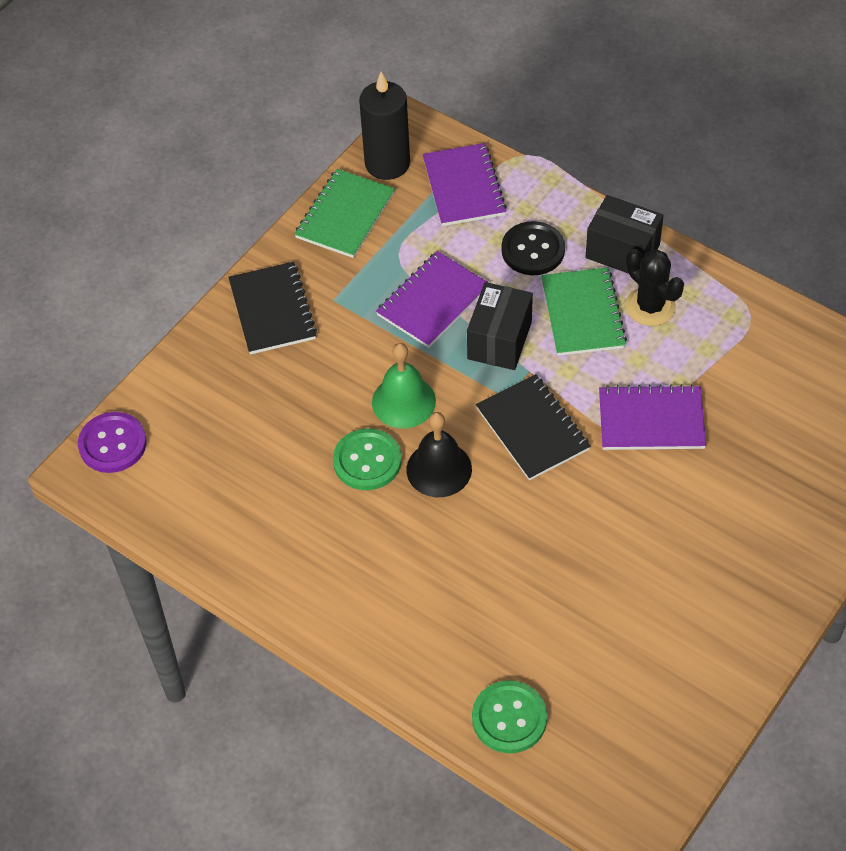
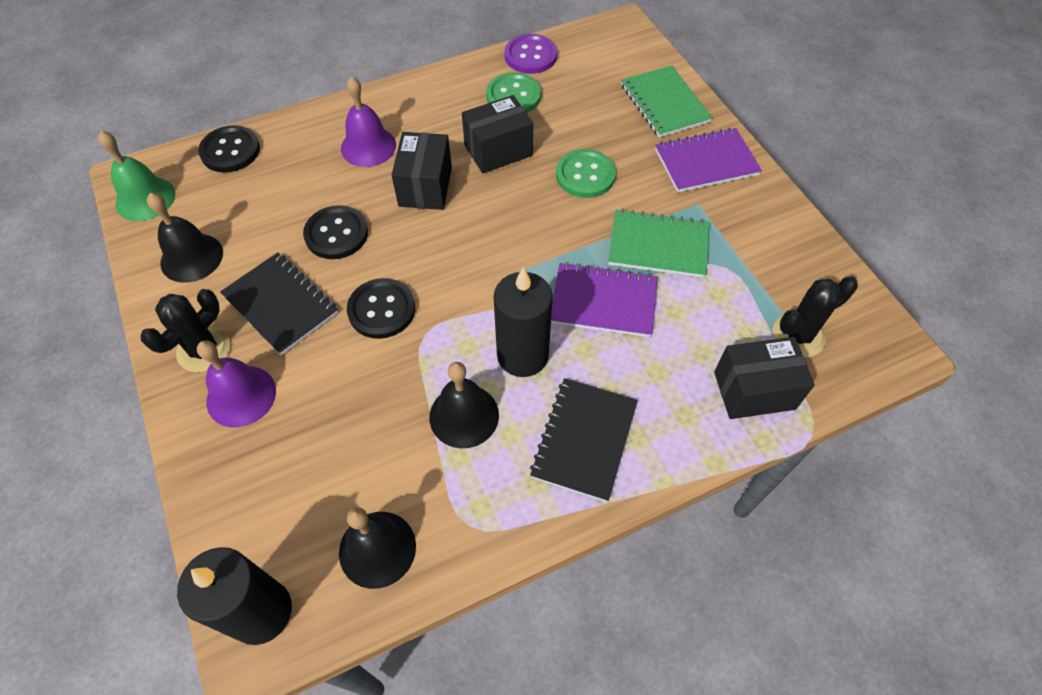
black bell: [406,412,472,497] = 1 -> [147,193,223,283] [339,508,416,589] [430,362,499,448] = 3
black box: [467,282,533,370] [586,195,664,274] = 2 -> [392,132,452,210] [462,95,533,173] [714,337,815,419] = 3
black button: [502,221,565,275] = 1 -> [198,125,260,173] [303,205,368,259] [347,278,415,339] = 3
black cactus: [626,249,684,326] = 1 -> [140,289,231,372] [773,277,858,357] = 2
black candle: [359,72,410,180] = 1 -> [177,547,292,645] [494,267,553,377] = 2
purple bell: none = 0 -> [197,340,276,427] [341,76,396,167] = 2
purple notebook: [376,251,489,348] [422,143,507,226] [599,384,706,450] = 3 -> [551,262,657,337] [655,128,762,192] = 2

